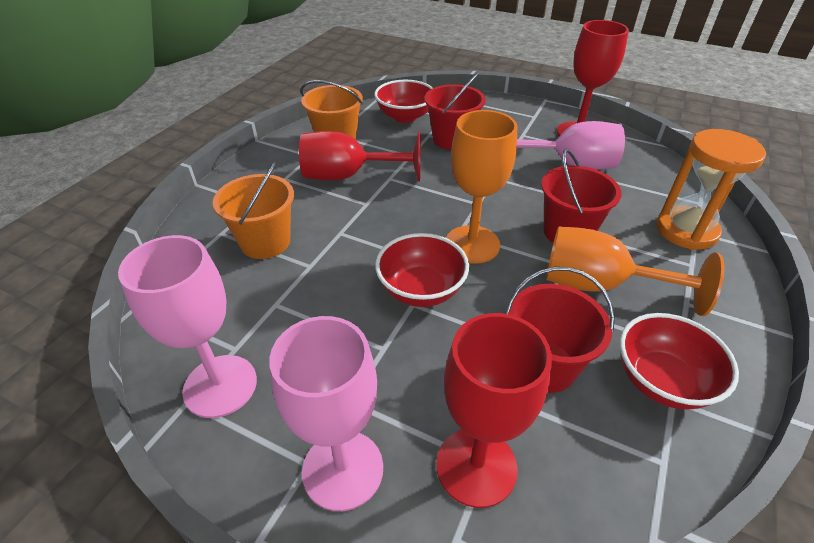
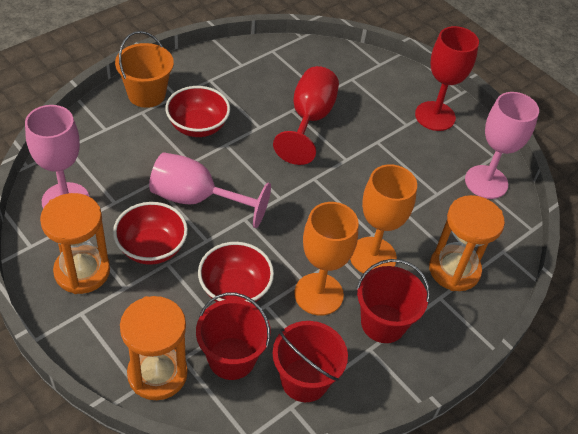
orange bucket: [213,161,294,259] [301,80,363,140] = 2 -> [115,31,174,108] = 1
orange hourglass: [656,129,766,250] = 1 -> [40,193,110,294] [120,296,188,400] [429,195,505,291] = 3
red goblet: [299,131,421,182] [436,313,552,508] [557,20,629,136] = 3 -> [273,66,339,165] [415,26,479,131] = 2

